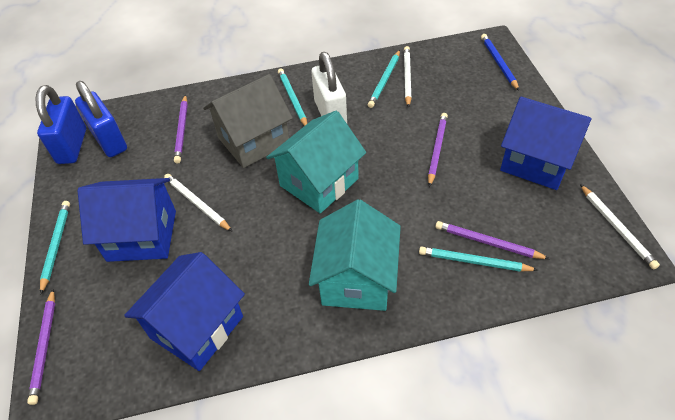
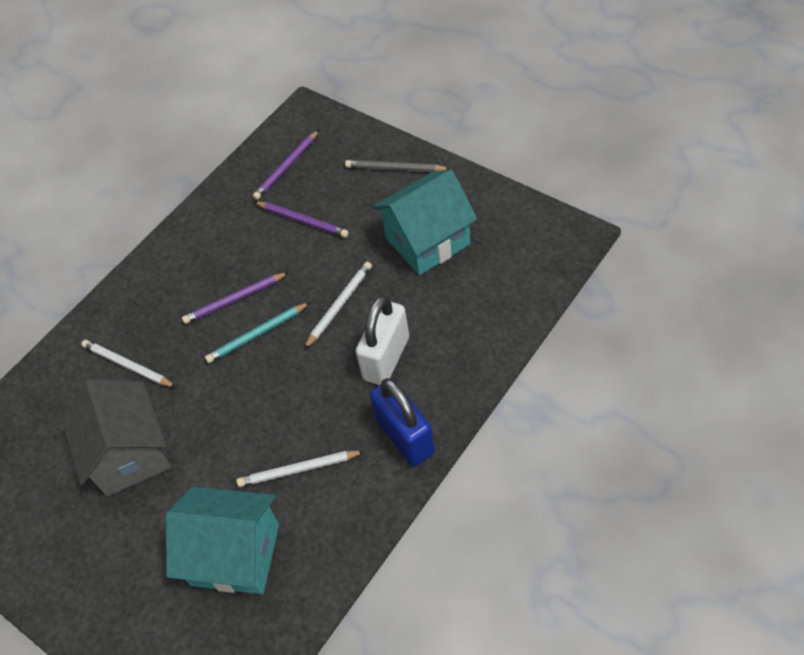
blue house: [77,178,176,262] [124,252,245,371] [500,97,592,190] = 3 -> none = 0
blue padlock: [36,85,86,164] [75,81,127,157] = 2 -> [370,378,435,466] = 1
blue pencil: [481,34,519,91] = 1 -> none = 0
grey pencil: none = 0 -> [345,160,450,172] = 1
purple pencil: [27,289,55,405] [174,95,188,163] [428,113,448,187] [435,221,550,259] = 4 -> [182,272,289,324] [253,130,319,200] [255,202,349,238] = 3
turquoise pencil: [40,201,70,295] [278,69,307,126] [368,50,400,108] [419,246,537,272] = 4 -> [205,302,310,363] = 1

